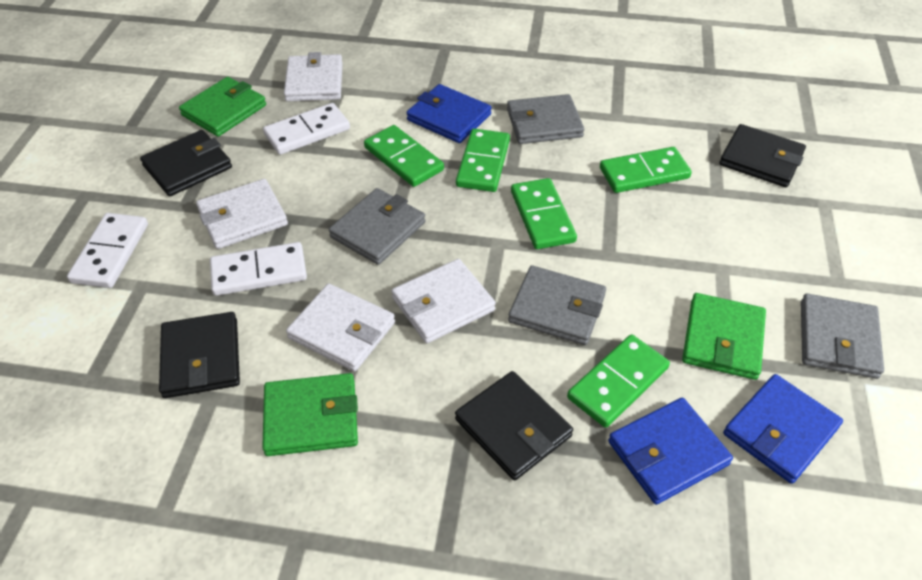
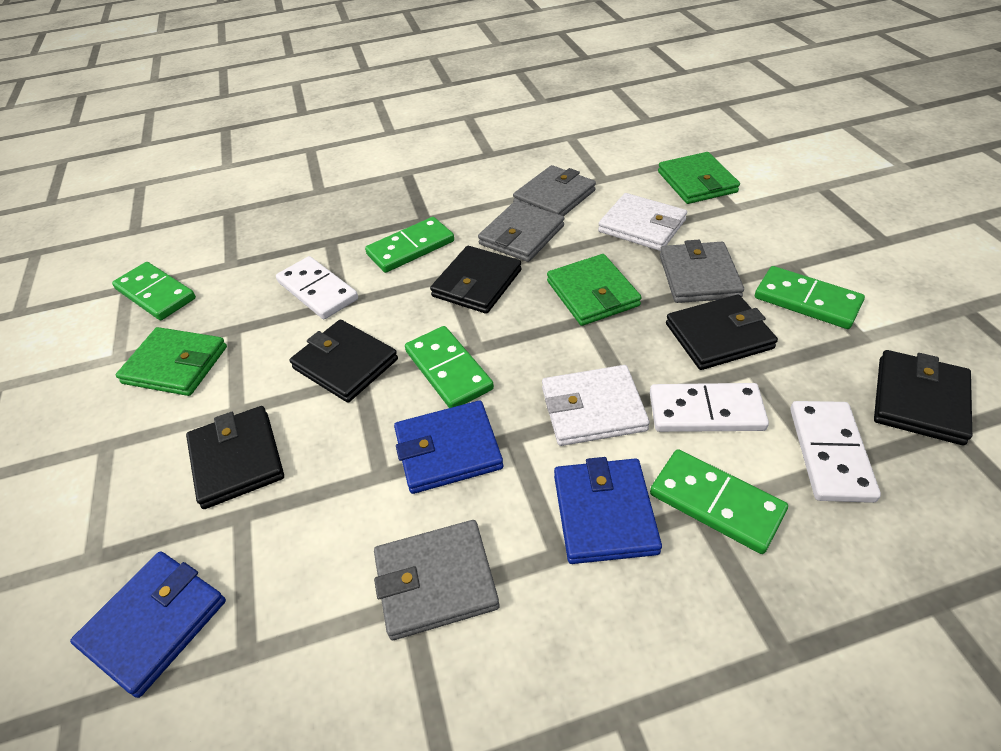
black wallet: [140,130,232,196] [159,312,240,398] [455,371,573,480] [719,124,806,187] = 4 -> [186,406,284,509] [290,320,398,403] [430,246,522,314] [666,295,778,370] [874,350,972,445] = 5
white wallet: [196,179,288,249] [284,52,343,101] [286,284,395,372] [391,259,496,343] = 4 -> [542,365,650,446] [598,193,687,251] = 2

